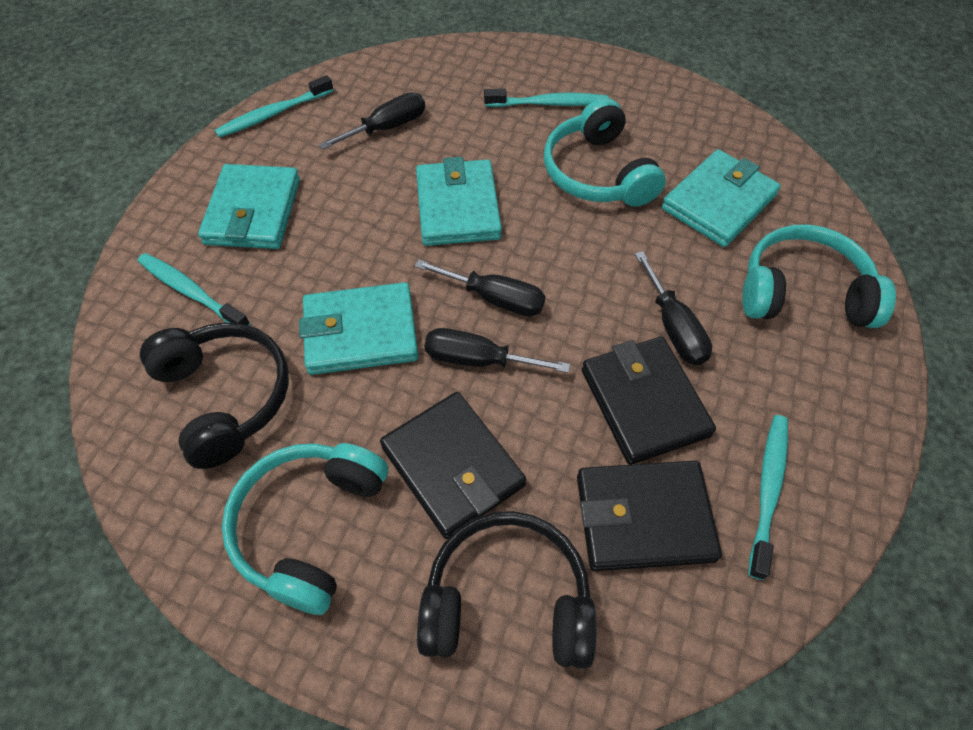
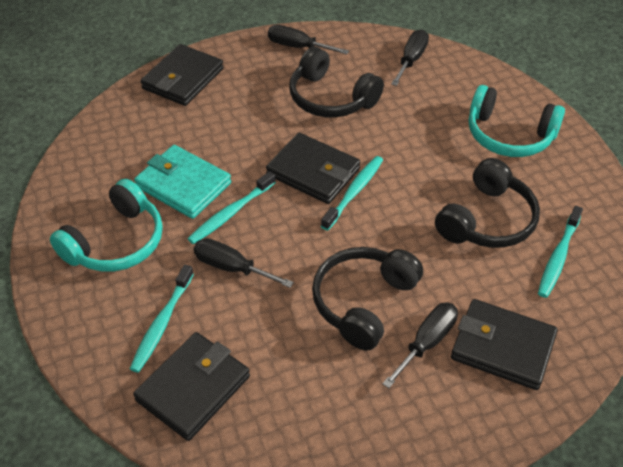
black headphones: [140,323,289,469] [417,511,597,669] = 2 -> [289,47,384,117] [312,247,423,350] [435,158,540,248] = 3
black wallet: [380,392,526,539] [577,461,722,571] [582,337,716,465] = 3 -> [133,332,250,441] [141,44,224,106] [266,133,360,204] [451,299,558,390] = 4
turquoise headphones: [222,443,388,615] [544,98,666,207] [742,224,896,328] = 3 -> [50,179,163,272] [469,85,565,157] = 2
turquoise wallet: [198,164,300,249] [299,282,418,375] [416,157,502,246] [662,149,781,247] = 4 -> [134,145,231,219] = 1

